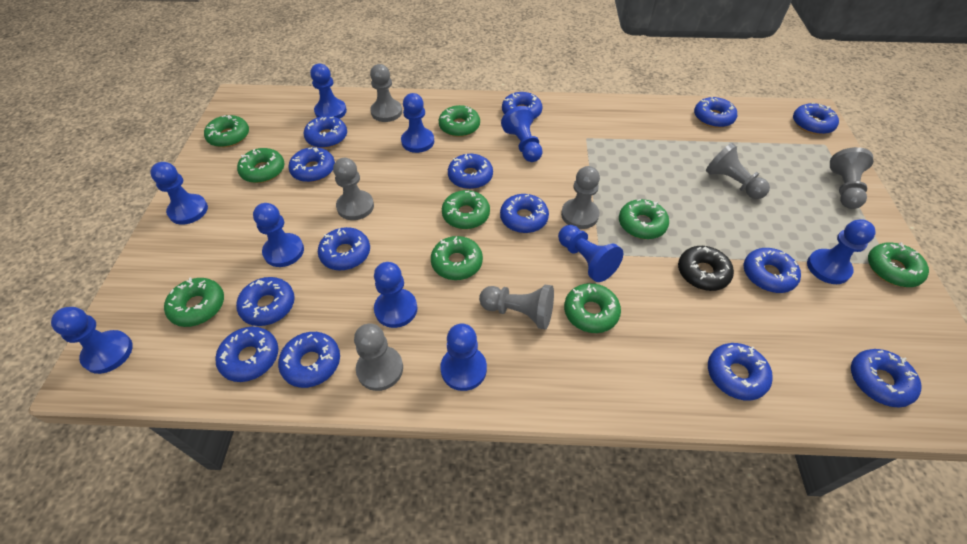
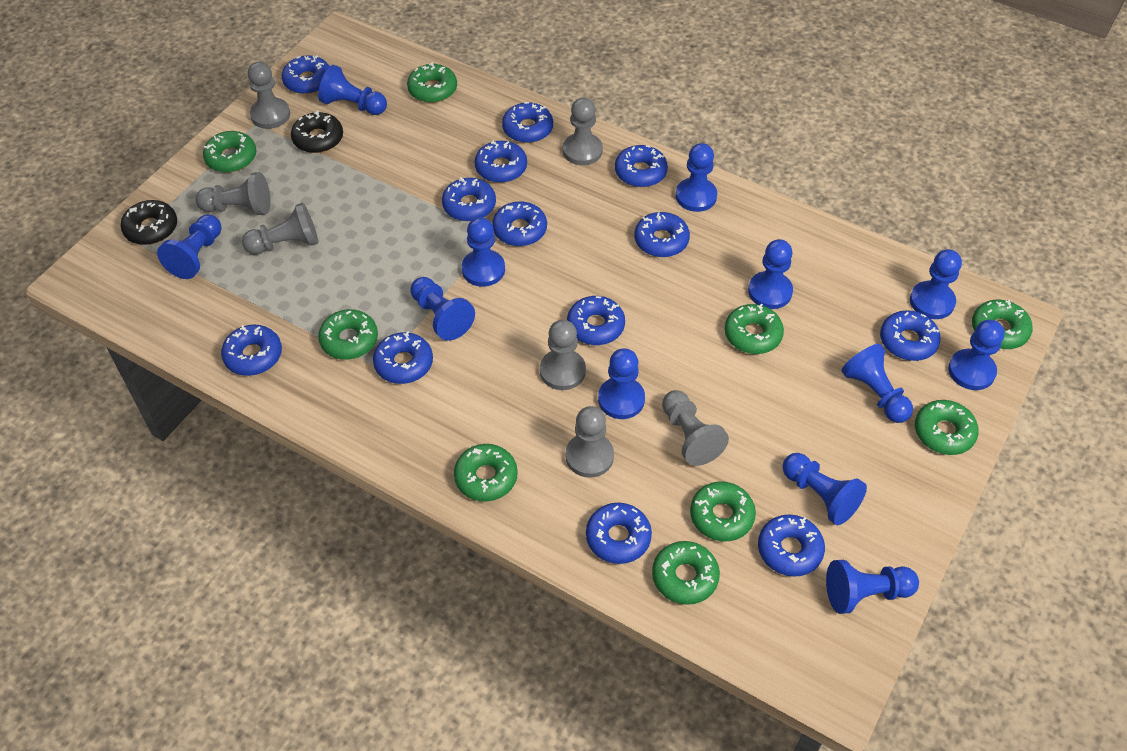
black donut: [678,246,734,291] = 1 -> [121,200,177,245] [291,110,343,153] = 2
blue donut: [215,327,278,382] [236,277,295,326] [278,332,340,388] [288,147,335,182] [304,116,347,148] [318,227,370,270] [448,154,493,189] [500,194,549,233] [502,92,543,119] [694,97,737,128] [708,343,773,401] [744,248,801,293] [793,103,839,135] [851,349,922,407] = 14 -> [221,325,282,376] [282,55,330,94] [373,331,433,384] [442,177,496,221] [475,140,527,183] [492,201,547,246] [502,102,553,143] [567,296,625,345] [586,503,652,564] [615,145,668,187] [635,212,690,257] [758,515,825,577] [880,310,941,361] = 13
blue pawn: [51,307,133,374] [150,162,208,225] [253,203,304,267] [310,64,347,119] [374,262,418,328] [401,93,434,153] [440,324,487,391] [501,106,543,162] [558,225,623,282] [807,219,876,284] = 10 -> [157,215,222,279] [318,65,387,115] [410,277,475,341] [462,217,505,287] [598,348,645,419] [675,143,717,212] [748,239,793,309] [782,453,867,525] [826,560,919,614] [841,344,913,423] [910,249,962,319] [948,320,1005,390] = 12

